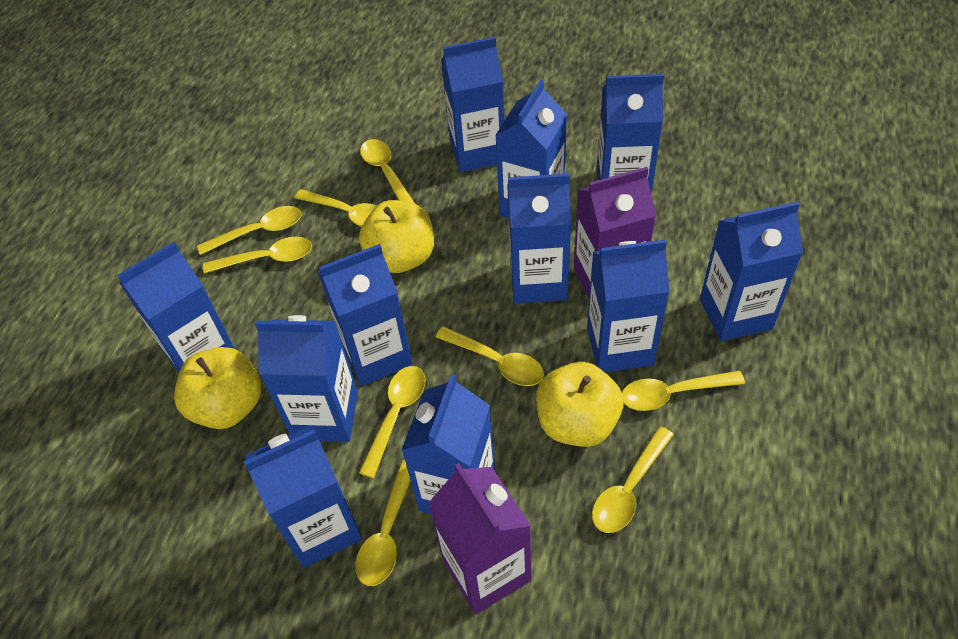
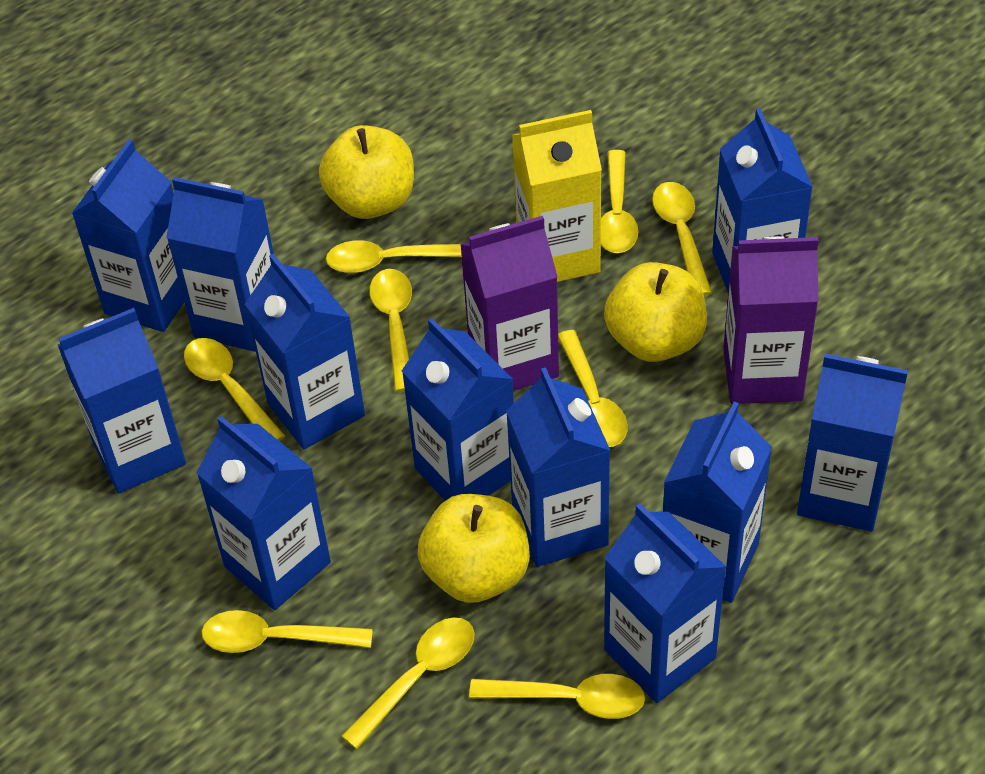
yellow carton: none = 0 -> [512,110,602,282] = 1

